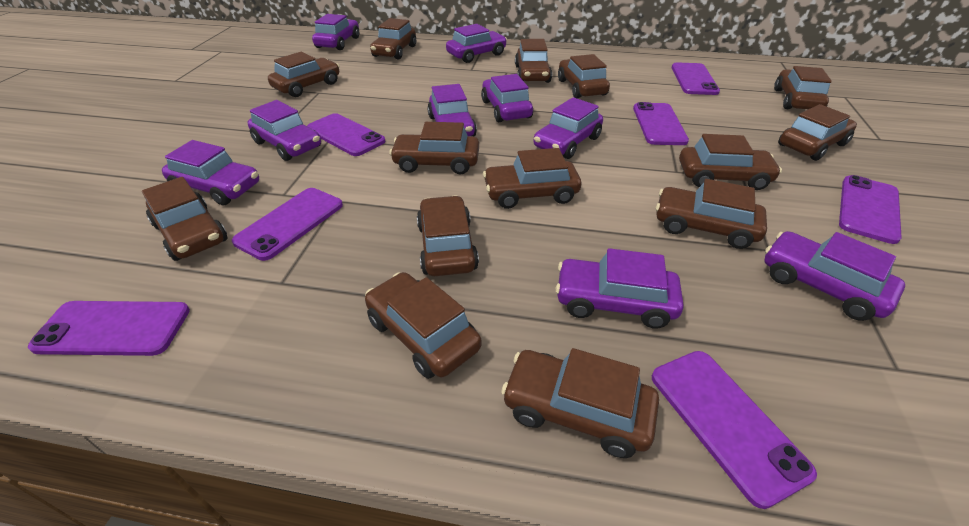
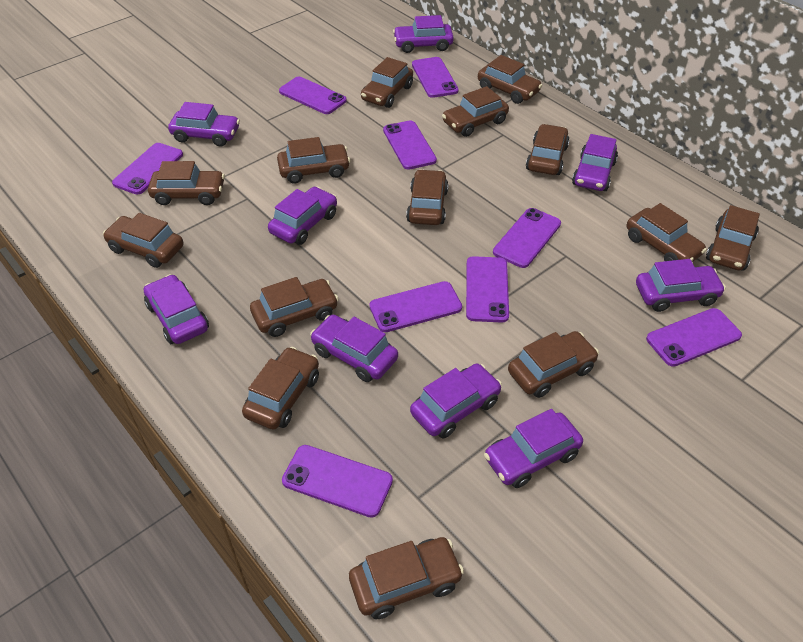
purple phone: [28,301,190,356] [232,188,343,261] [307,113,386,156] [633,102,689,145] [652,351,817,509] [672,62,720,95] [839,175,902,244] = 7 -> [112,143,183,194] [279,77,347,114] [282,445,393,518] [370,281,462,332] [383,120,437,170] [412,57,459,98] [466,256,509,323] [493,208,561,268] [646,308,742,367] = 9

